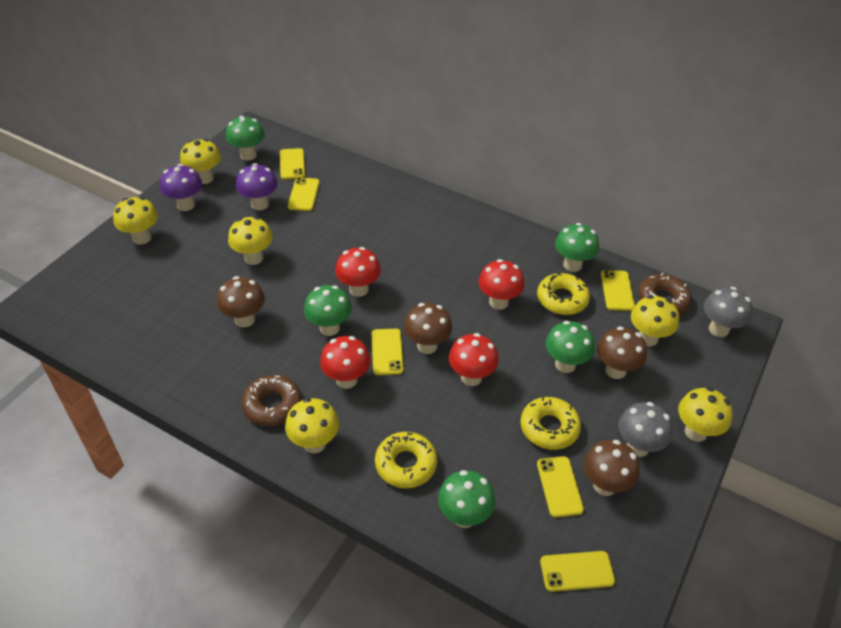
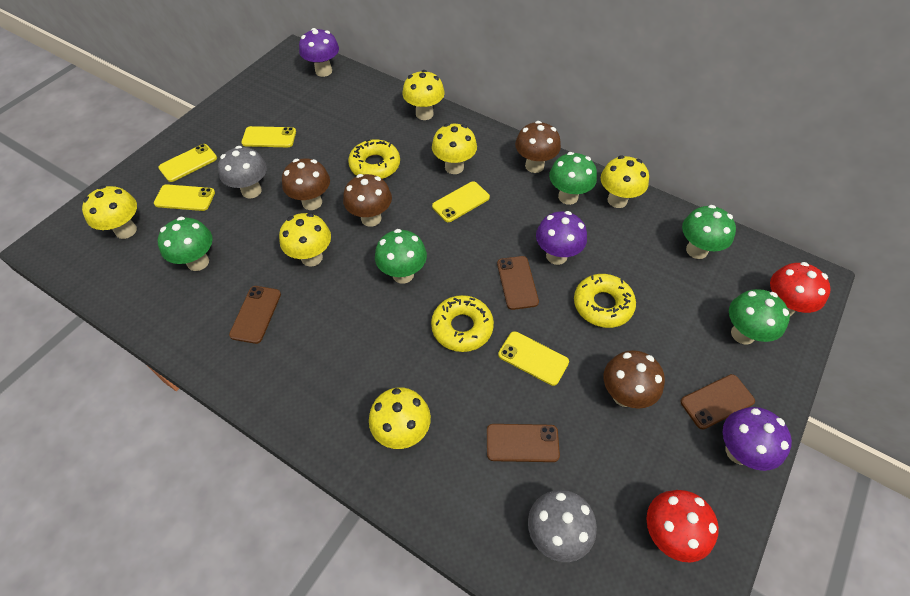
brown donut: [242,375,302,426] [638,273,692,314] = 2 -> none = 0
brown phone: none = 0 -> [229,286,281,344] [487,424,560,462] [497,256,539,310] [681,374,755,430] = 4
purple mushroom: [160,164,202,211] [236,163,278,210] = 2 -> [299,28,339,77] [536,211,587,265] [723,407,792,471] = 3
red mushroom: [320,336,371,389] [335,247,381,297] [449,333,499,386] [479,259,524,310] = 4 -> [646,490,719,562] [770,262,831,316] = 2
yellow phone: [280,148,305,180] [288,177,320,211] [372,329,404,375] [537,456,584,518] [540,551,615,592] [601,270,635,311] = 6 -> [154,184,215,211] [158,144,217,182] [241,126,296,147] [432,181,490,222] [498,331,569,386] = 5

